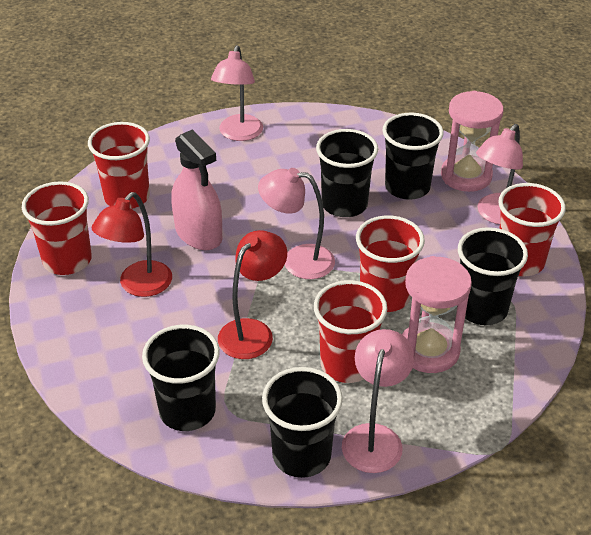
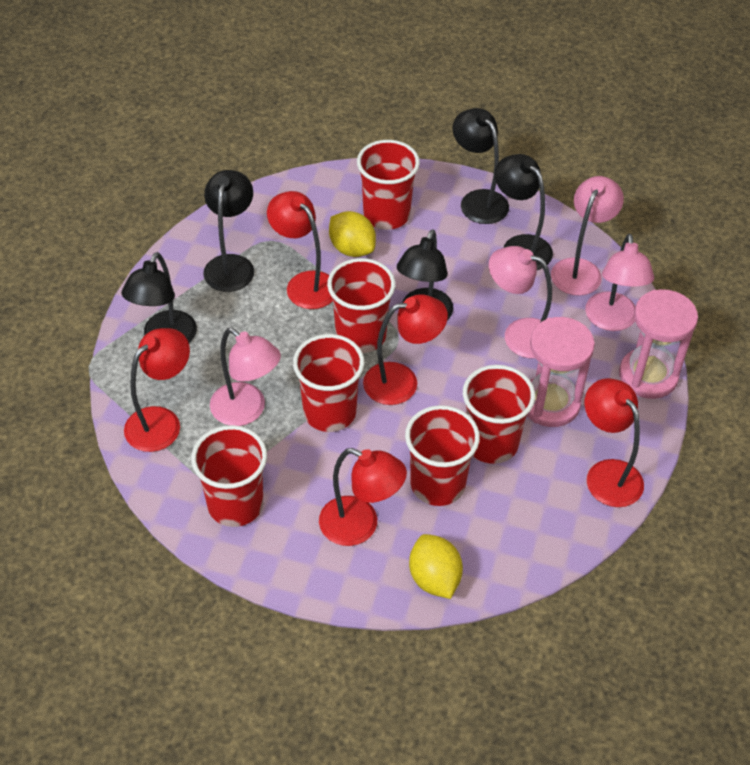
black cup: [142,325,220,431] [262,367,343,478] [316,129,378,217] [382,113,444,200] [458,227,528,325] = 5 -> none = 0
black lamp: none = 0 -> [122,252,197,343] [203,170,254,292] [397,229,453,320] [453,108,509,224] [495,154,553,270] = 5
pink spray bottle: [171,129,222,250] = 1 -> none = 0
red cup: [22,181,92,275] [88,122,150,209] [314,280,387,383] [356,215,425,312] [498,183,566,276] = 5 -> [191,425,267,527] [293,334,364,432] [327,258,396,353] [357,140,420,230] [405,405,480,506] [463,365,535,464] = 6
red lamp: [92,192,172,297] [218,230,287,359] = 2 -> [124,328,190,452] [267,191,333,309] [319,448,407,546] [363,295,448,405] [584,378,644,507] = 5
yellow lemon: none = 0 -> [329,211,376,257] [409,534,463,599] = 2

